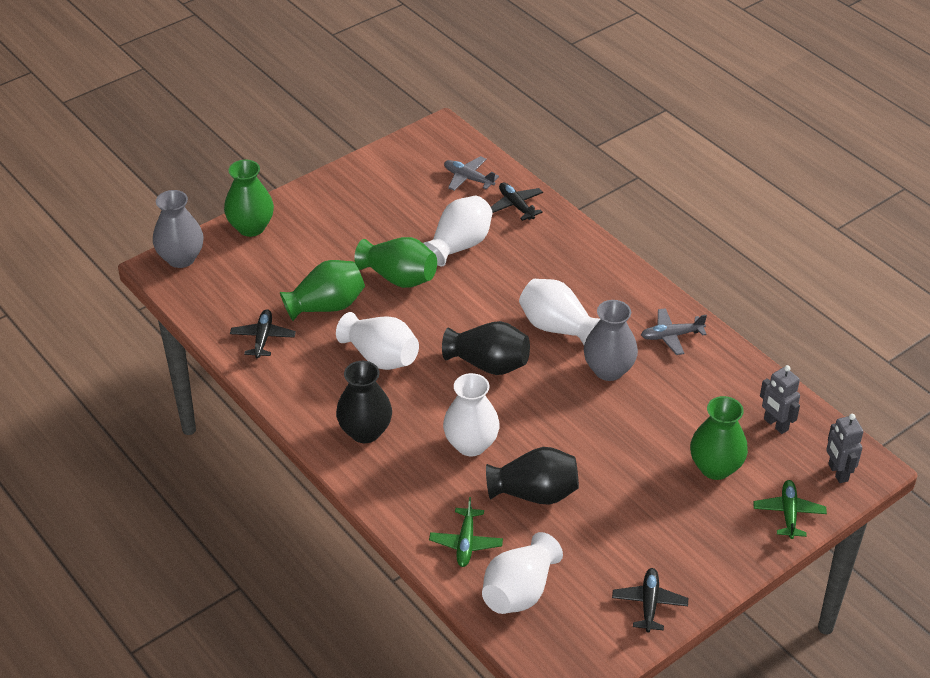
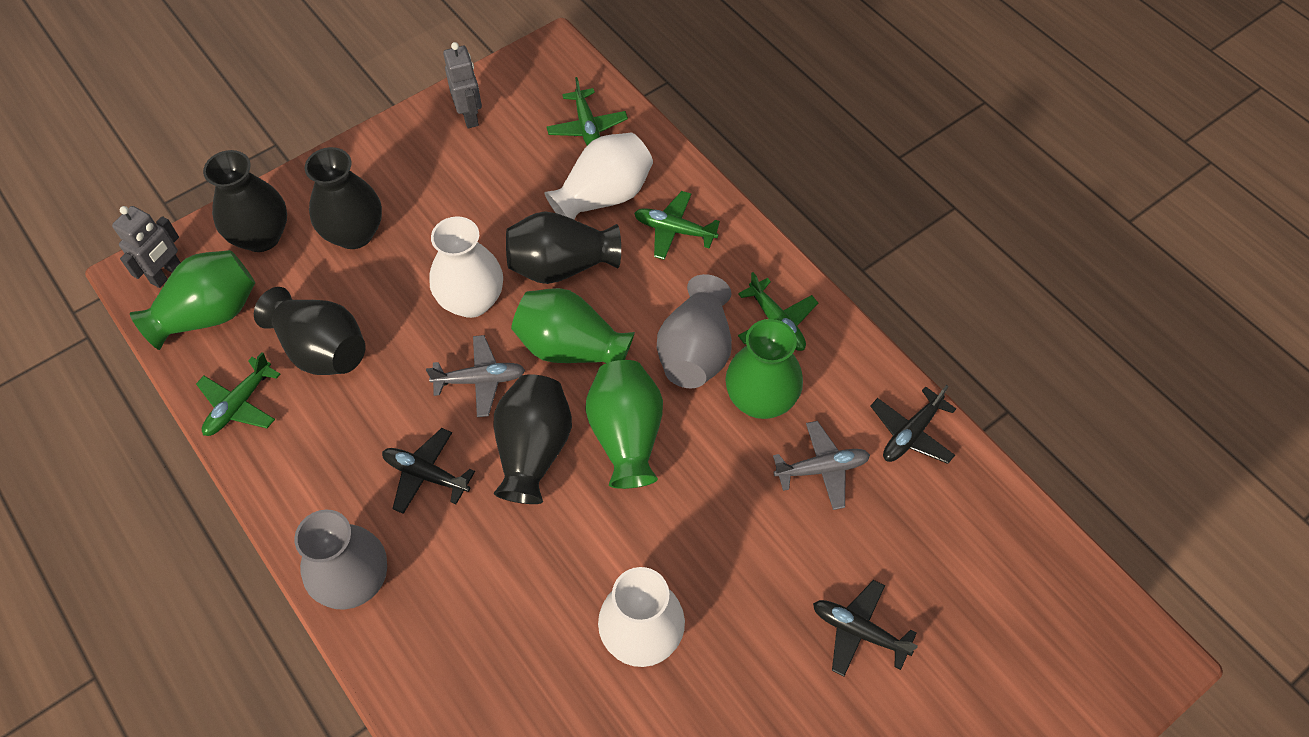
black vase: [336,361,392,443] [442,321,530,375] [486,447,579,505] = 3 -> [203,150,287,252] [254,287,366,375] [305,147,382,249] [494,374,572,504] [506,211,621,284] = 5
green plane: [429,497,503,567] [754,480,827,539] = 2 -> [196,352,280,436] [547,77,628,146] [634,191,720,260] [738,272,818,351] = 4
white vase: [336,312,419,370] [423,196,493,266] [443,373,500,456] [482,532,563,614] [519,279,600,345] = 5 -> [429,216,503,318] [545,132,653,220] [598,567,685,667] = 3

